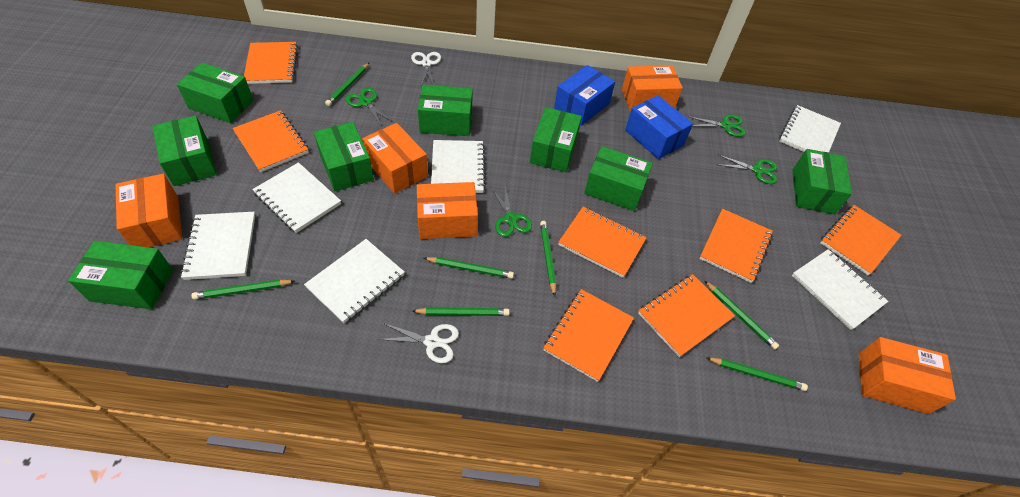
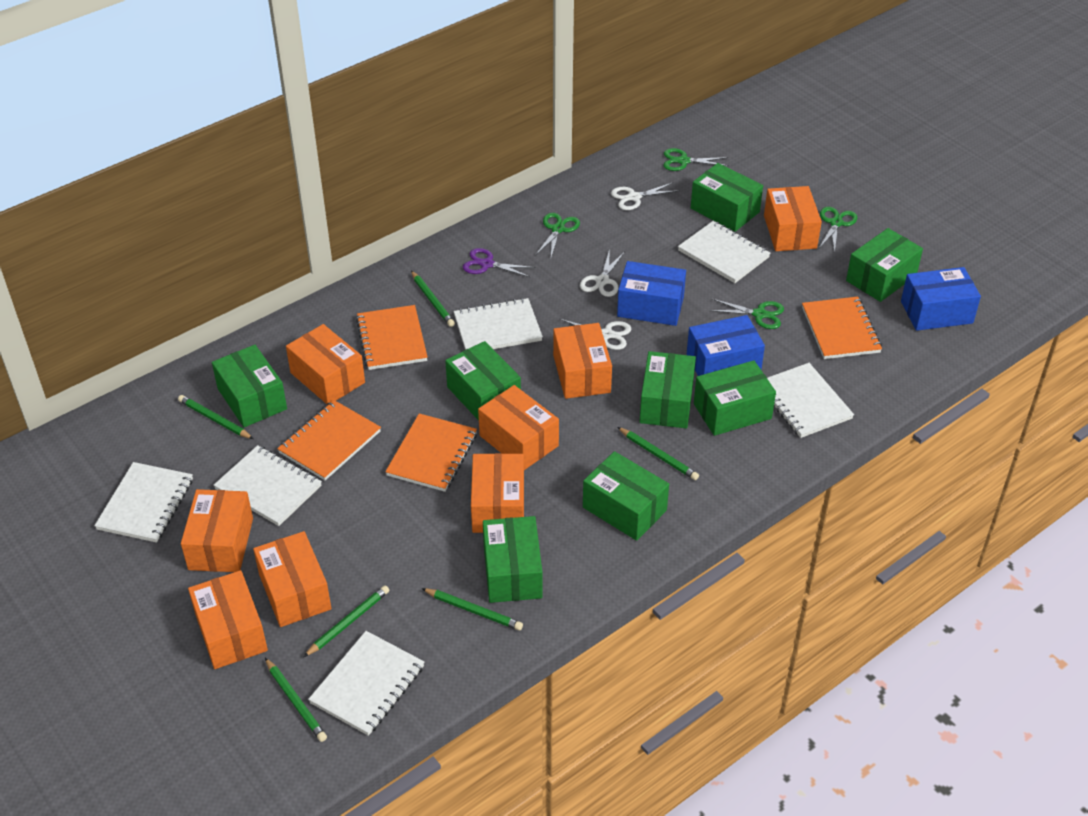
blue box: [554,65,615,126] [625,95,693,159] = 2 -> [617,261,686,326] [687,315,765,376] [901,267,981,331] = 3
green pencil: [191,280,295,300] [325,63,369,106] [412,307,510,316] [424,257,514,279] [540,221,556,296] [704,280,779,350] [707,357,808,391] = 7 -> [178,395,253,439] [265,658,327,742] [304,585,389,657] [411,271,455,327] [421,588,523,631] [618,427,699,480] = 6
orange box: [115,174,182,247] [362,123,428,194] [417,182,478,239] [622,65,683,112] [858,337,956,414] = 5 -> [181,489,253,572] [188,570,268,669] [253,531,331,627] [286,324,365,404] [471,453,524,533] [478,385,559,470] [553,323,612,399] [764,186,822,251] = 8
orange notebook: [233,110,309,172] [244,42,298,84] [543,289,634,382] [558,207,647,278] [638,274,735,357] [699,209,773,283] [820,205,902,275] = 7 -> [277,400,381,480] [356,305,428,370] [385,413,477,492] [802,297,882,359] = 4
purple scissors: none = 0 -> [463,248,536,278] = 1
white scissors: [377,323,459,363] [411,52,441,86] = 2 -> [560,319,631,350] [580,249,624,297] [611,182,680,210] = 3

